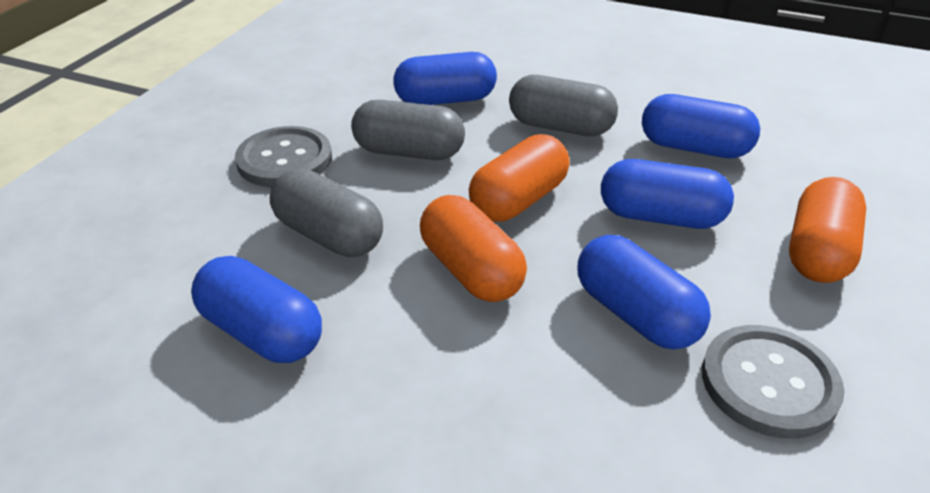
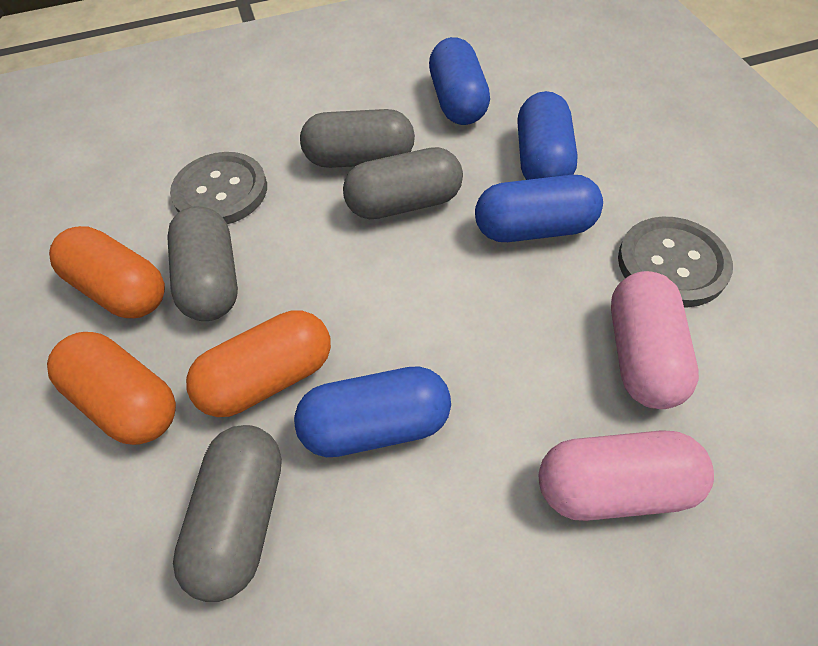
blue capsule: [191,256,322,363] [393,52,497,105] [578,235,711,350] [601,159,734,229] [642,94,760,158] = 5 -> [294,366,451,457] [429,37,490,125] [475,175,603,242] [517,91,578,180] = 4
grey capsule: [270,168,383,257] [351,100,465,160] [509,75,618,136] = 3 -> [167,206,238,321] [173,425,282,602] [300,109,415,168] [343,147,463,219] = 4
pink capsule: none = 0 -> [539,430,714,521] [611,271,699,409] = 2

